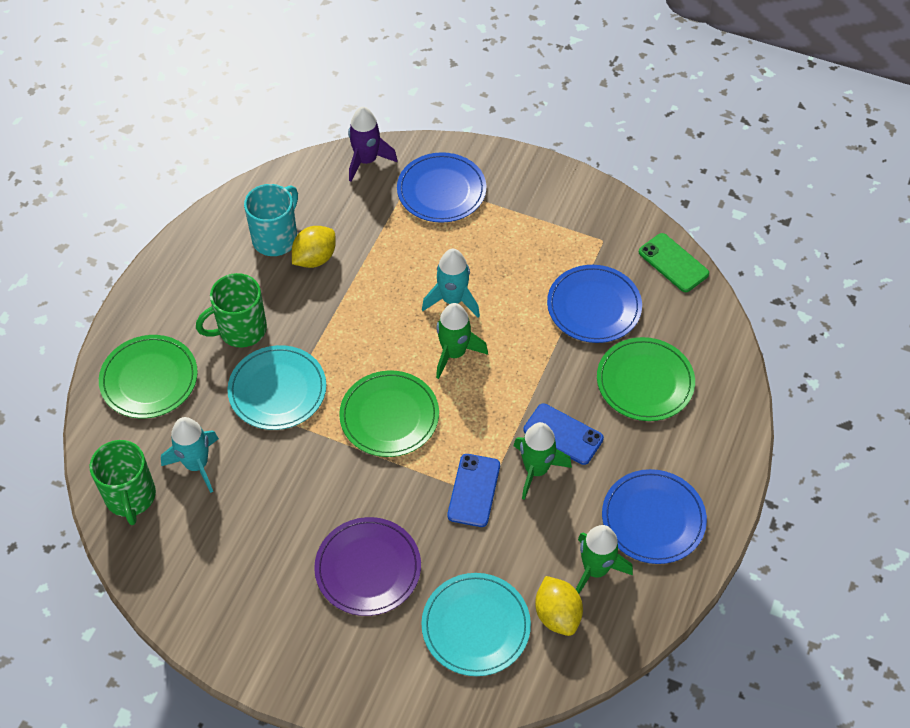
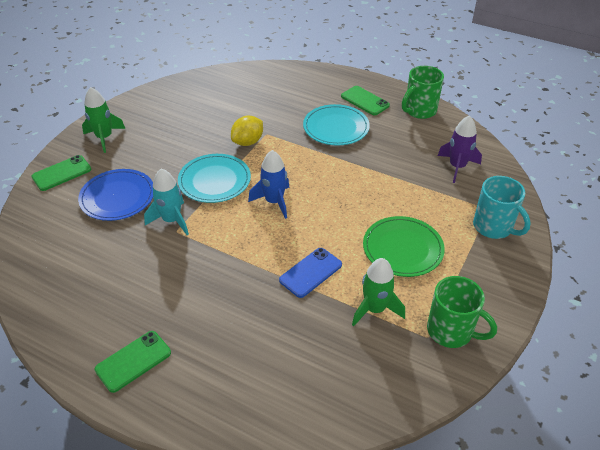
blue phone: [447,454,500,527] [523,403,604,465] = 2 -> [279,248,342,298] = 1
blue plate: [397,152,486,223] [547,265,642,343] [602,469,707,564] = 3 -> [78,169,153,221] = 1
blue rocket: none = 0 -> [248,150,290,219] = 1
green phone: [639,233,709,292] = 1 -> [31,155,91,191] [95,331,171,393] [341,86,390,115] = 3
green plate: [99,335,198,418] [339,370,439,457] [597,337,695,421] = 3 -> [363,216,445,277] = 1
green rocket: [436,303,488,379] [514,422,572,500] [576,525,633,594] = 3 -> [82,87,126,153] [352,258,405,326] = 2
purple plate: [314,517,421,616] = 1 -> none = 0
turquoise rocket: [161,417,219,493] [422,249,480,318] = 2 -> [144,169,189,235] = 1
yellow lemon: [292,226,336,268] [535,576,583,636] = 2 -> [231,116,263,146] = 1

